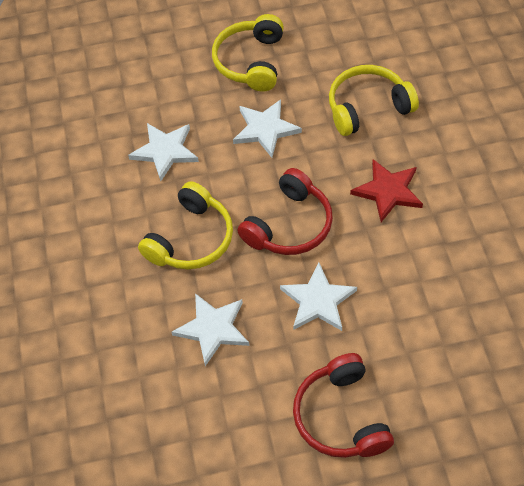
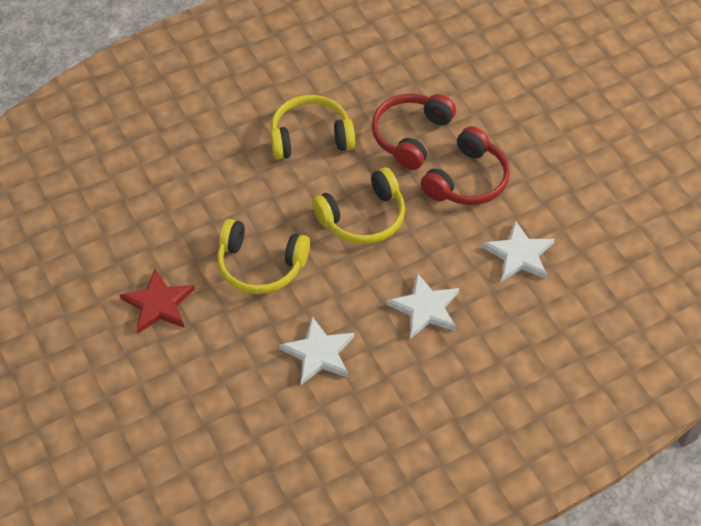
white star: [128,123,199,181] [172,293,249,366] [233,99,302,158] [280,263,357,331] = 4 -> [279,316,354,385] [386,273,459,339] [482,220,555,282] = 3

